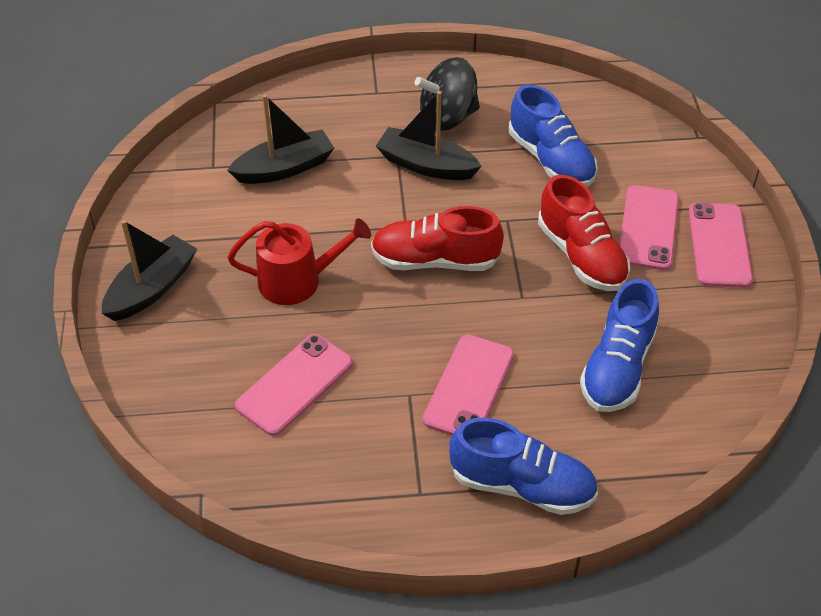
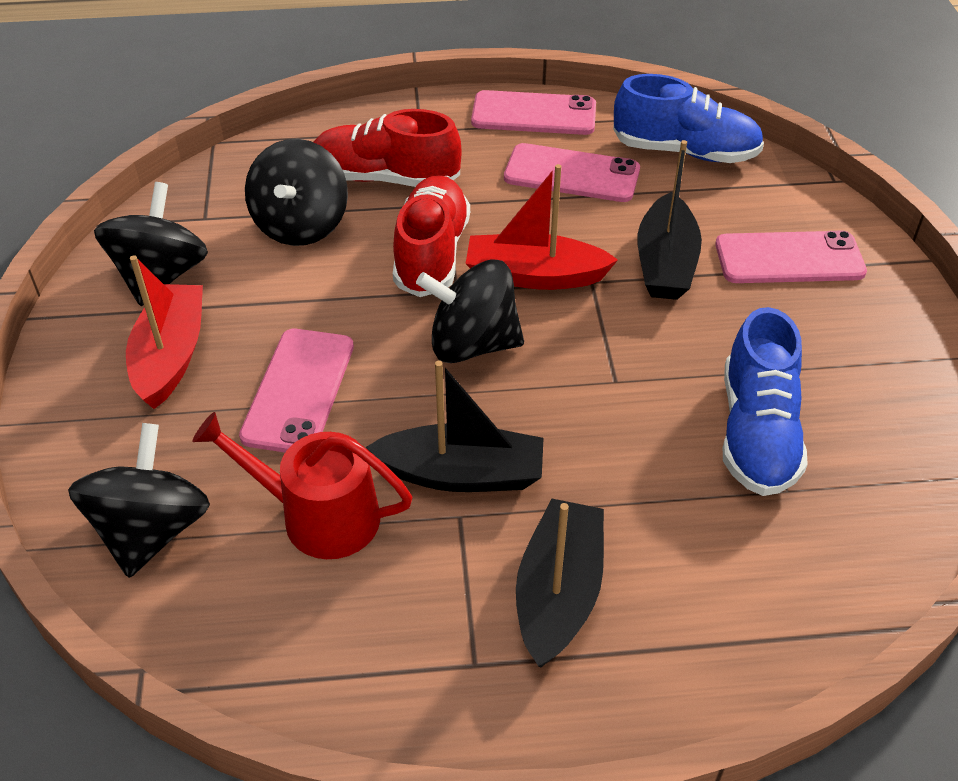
black spinning top: [415,57,480,131] = 1 -> [68,423,210,578] [94,182,208,306] [245,139,348,246] [416,259,524,363] = 4
blue shoe: [449,418,598,515] [509,85,598,187] [580,279,659,412] = 3 -> [613,74,764,163] [723,307,808,496] = 2
red boat: none = 0 -> [126,255,203,409] [466,164,618,290] = 2

